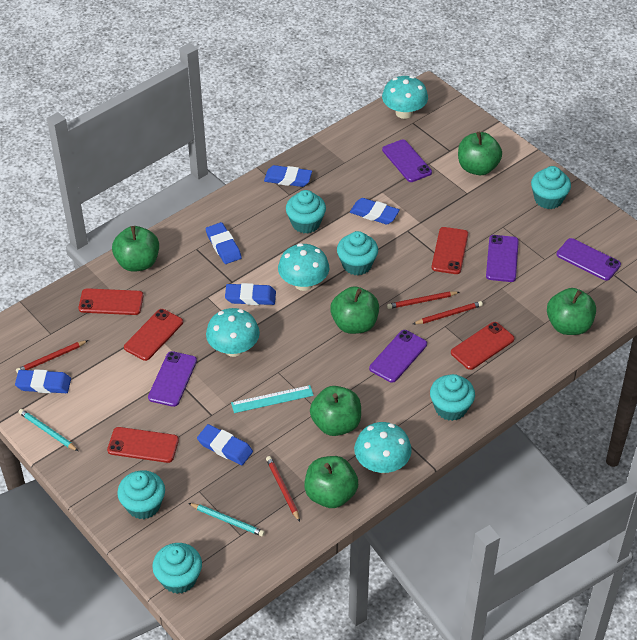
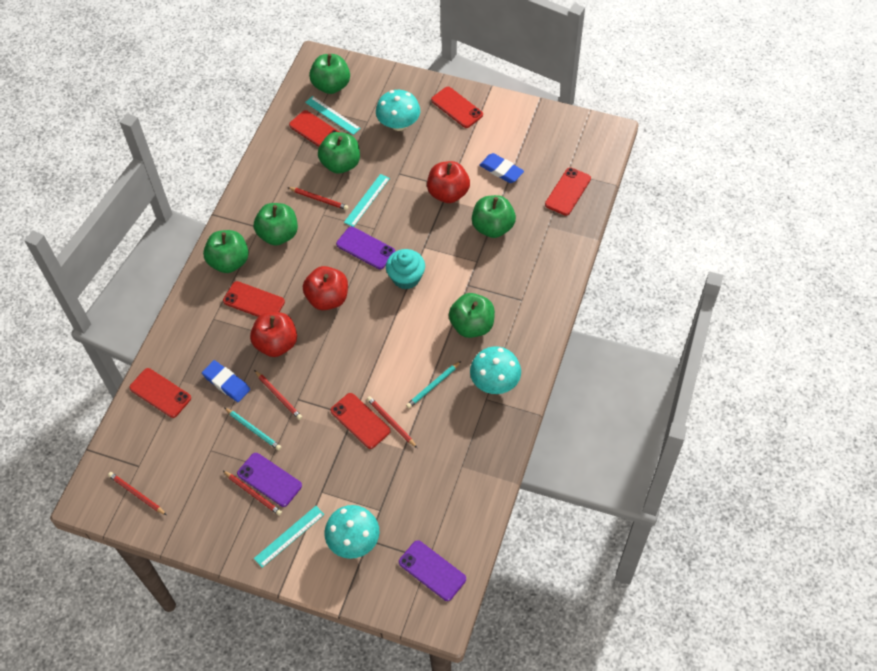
blue eraser: [15,369,71,393] [197,424,253,465] [206,222,242,264] [225,283,276,305] [264,165,312,187] [350,198,400,225] = 6 -> [202,360,250,402] [479,153,524,183] = 2
purple phone: [148,351,197,407] [369,330,427,383] [382,139,432,182] [486,235,519,282] [556,238,621,281] = 5 -> [237,453,302,507] [336,227,395,269] [399,540,466,601] = 3
red apple: none = 0 -> [250,312,297,357] [303,266,348,310] [427,161,470,203] = 3
red pencil: [16,340,88,374] [266,456,300,522] [387,292,459,309] [413,301,483,324] = 4 -> [108,472,166,515] [223,471,282,516] [254,370,302,420] [288,187,349,210] [367,396,417,448] = 5
red phone: [79,288,143,315] [107,427,179,463] [124,309,183,361] [432,227,468,274] [451,322,515,370] = 5 -> [129,368,191,418] [223,281,285,317] [289,110,339,147] [330,393,391,449] [431,87,483,128] [545,167,591,216] = 6
turquoise cupcake: [117,470,165,519] [152,543,202,594] [286,190,326,234] [337,231,378,275] [430,374,475,421] [531,166,571,209] = 6 -> [386,249,425,290] = 1
turquoise mushroom: [206,308,260,357] [278,243,329,291] [354,422,412,473] [382,76,428,119] = 4 -> [324,505,379,559] [376,90,420,131] [470,346,521,394] = 3
turquoise ruler: [231,385,314,413] = 1 -> [254,506,325,568] [305,96,361,135] [344,174,390,227] = 3

